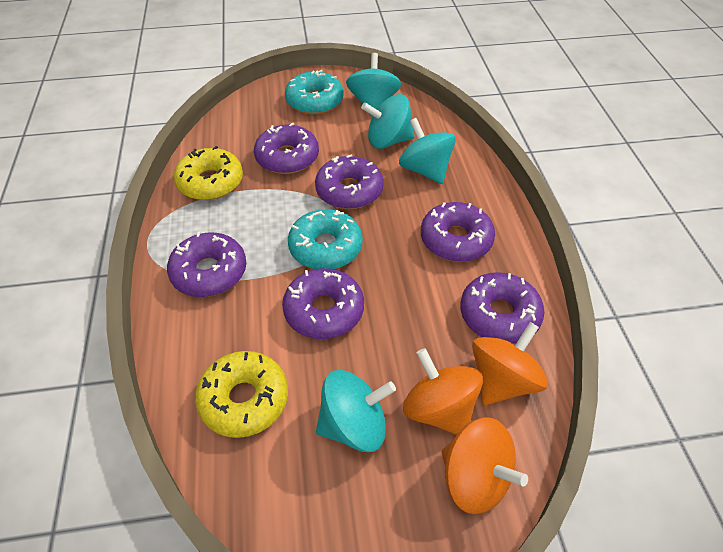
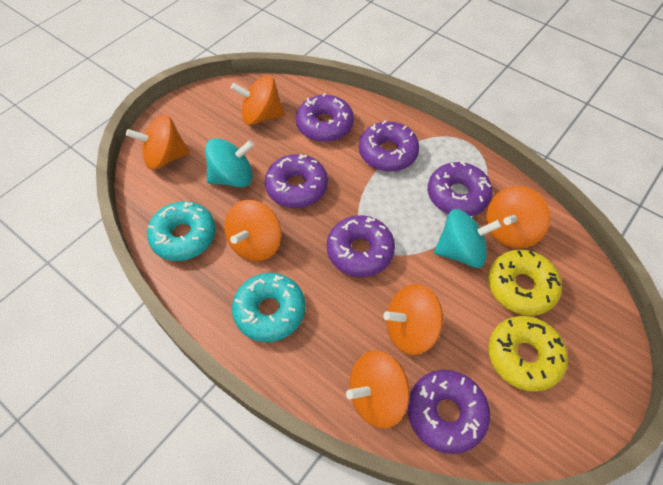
orange spinning top: [403,348,483,435] [442,418,528,514] [472,322,548,405] = 3 -> [126,115,190,170] [224,200,281,262] [231,75,285,125] [346,351,410,429] [383,284,443,355] [486,186,550,249] = 6
turquoise spinning top: [316,370,396,452] [346,53,401,116] [361,94,414,149] [399,118,456,184] = 4 -> [205,138,254,187] [434,209,502,268] = 2

